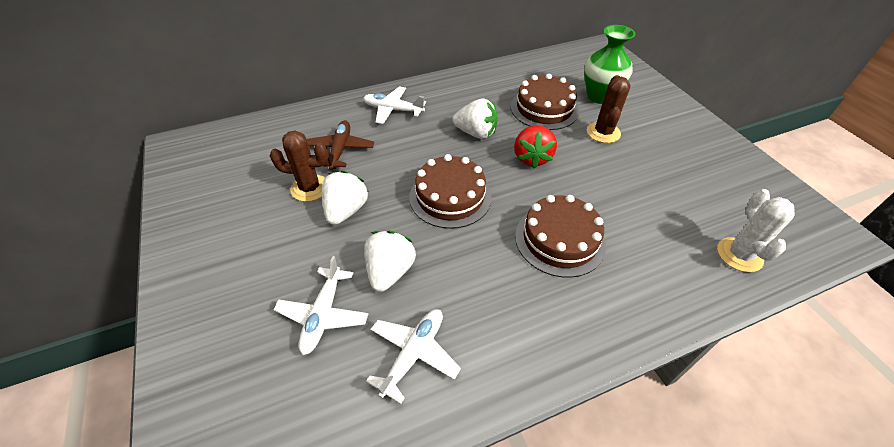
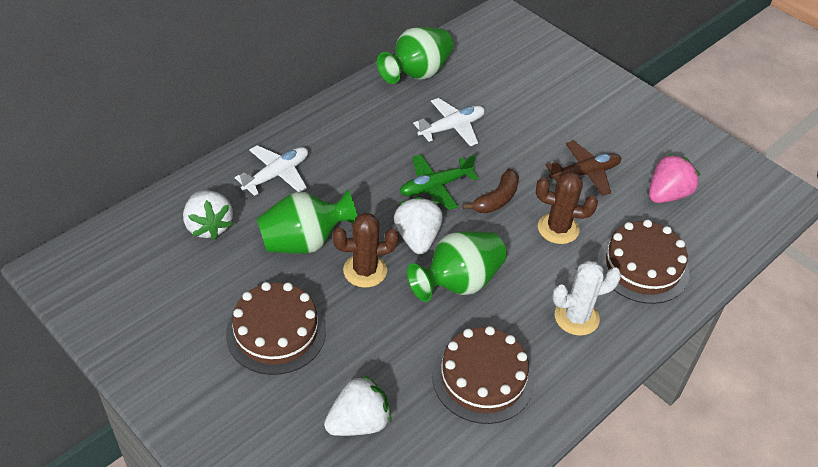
brown banana: none = 0 -> [463,169,519,214] = 1
green plane: none = 0 -> [400,154,478,210] = 1
green vase: [584,25,635,104] = 1 -> [256,189,357,254] [377,27,454,84] [407,231,507,302] = 3
pink strawberry: none = 0 -> [649,154,700,203] = 1
red strawberry: [514,125,557,168] = 1 -> none = 0
white plane: [274,256,368,355] [363,87,426,124] [366,309,461,404] = 3 -> [235,145,308,196] [413,98,485,146] = 2

